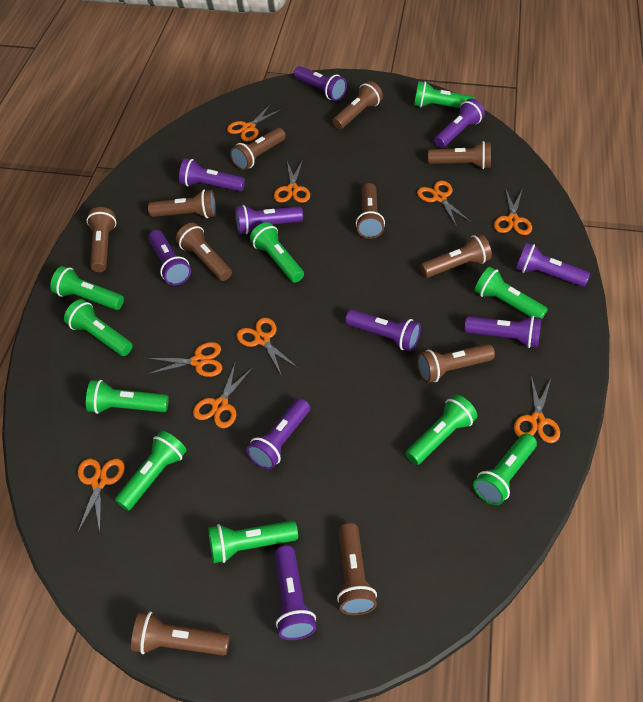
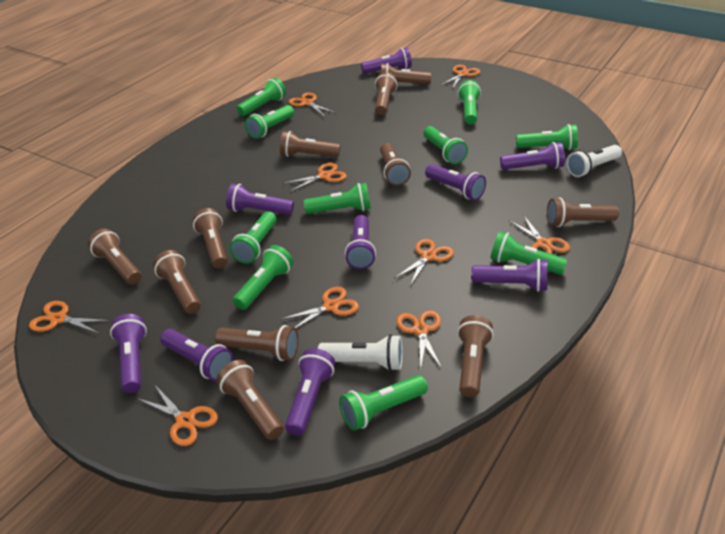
purple flashlight: [148,230,191,285] [179,158,245,192] [235,205,303,234] [246,398,310,470] [275,545,316,640] [294,66,347,101] [345,309,421,351] [434,98,485,148] [464,316,542,348] [516,243,590,287] = 10 -> [110,314,147,393] [160,329,234,381] [226,184,294,215] [285,348,335,435] [345,215,376,269] [361,47,412,74] [425,164,486,200] [471,259,548,292] [500,142,565,170] = 9
white flashlight: none = 0 -> [318,334,403,371] [566,145,622,177] = 2

